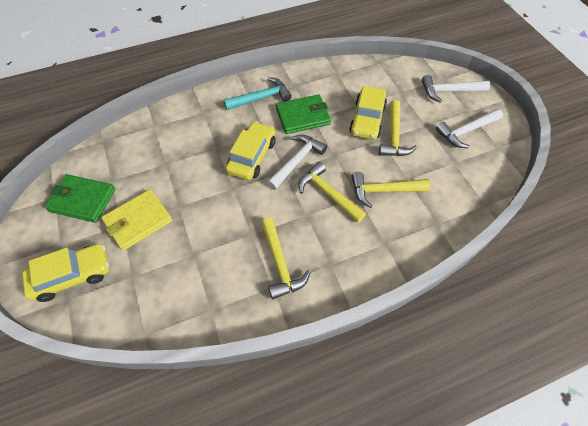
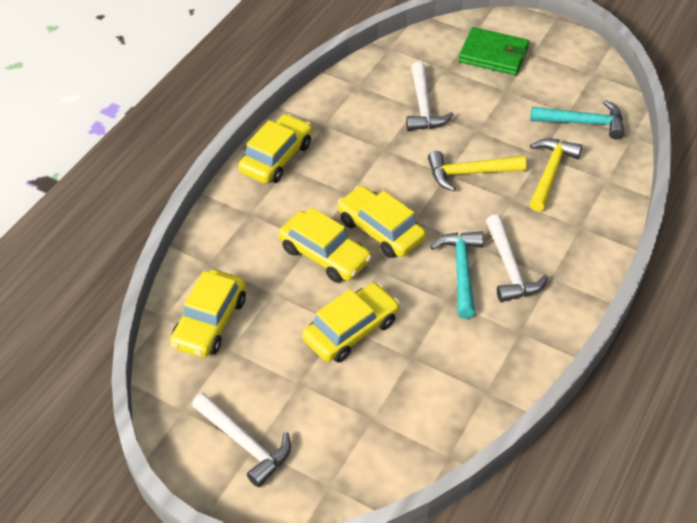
green wallet: [44,174,116,223] [276,94,331,134] = 2 -> [458,27,529,75] = 1
turquoise hammer: [224,77,292,110] = 1 -> [430,231,484,319] [530,100,624,139] = 2
yellow car: [22,244,109,302] [226,121,276,180] [349,86,387,140] = 3 -> [170,270,246,358] [238,114,312,183] [278,208,372,283] [302,283,400,363] [337,186,426,258] = 5
yellow hammer: [261,218,311,299] [298,162,366,223] [351,172,430,208] [379,100,417,156] = 4 -> [428,151,527,192] [530,138,582,212] = 2
yellow wallet: [101,189,172,251] = 1 -> none = 0

